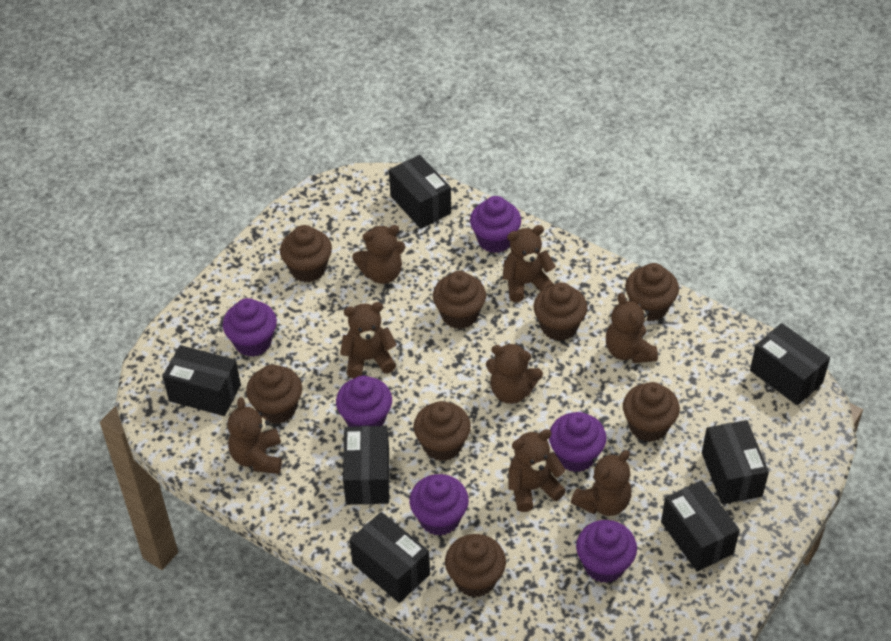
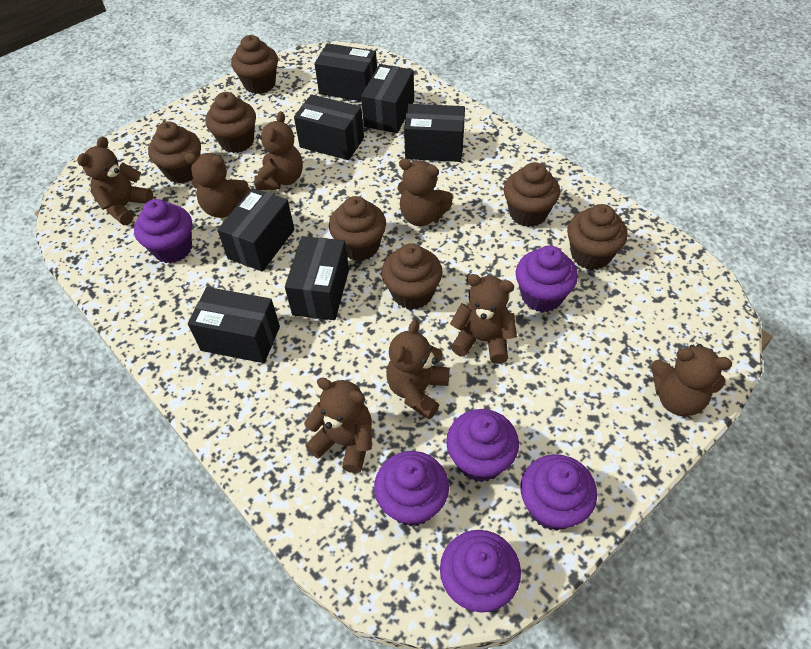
brown cupcake: [246,365,302,424] [280,225,332,282] [414,401,471,461] [433,271,486,329] [445,534,506,597] [534,282,587,341] [623,382,680,442] [625,263,679,321] = 8 -> [148,121,201,183] [205,92,256,153] [231,35,278,94] [329,196,386,261] [381,243,443,310] [504,162,560,227] [567,204,627,270] = 7

